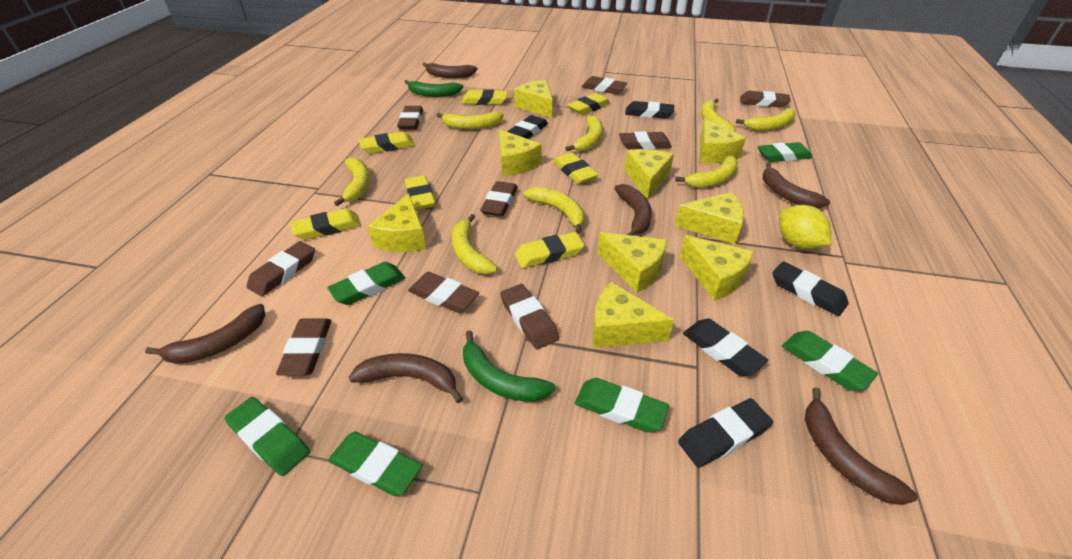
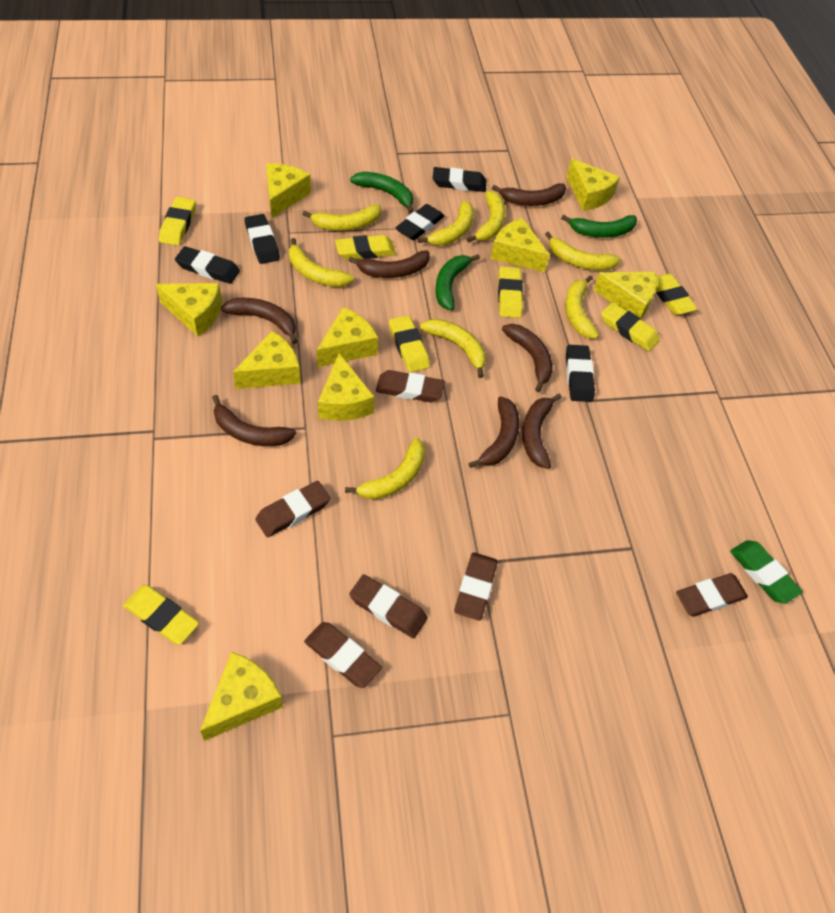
brown banana: [145,304,265,364] [349,353,463,403] [422,62,477,78] [614,184,652,236] [763,163,830,208] [805,387,918,505] = 6 -> [212,395,296,446] [221,298,298,344] [348,250,430,278] [469,396,519,468] [492,183,566,206] [502,324,553,392] [522,393,562,469] = 7
brown eraser: [247,241,315,296] [276,318,332,376] [397,106,423,130] [408,272,479,313] [480,181,518,217] [500,284,559,349] [581,76,628,94] [619,131,672,149] [740,91,791,108] = 9 -> [255,481,330,537] [304,622,382,688] [349,574,427,638] [376,370,444,402] [454,552,498,621] [676,573,748,617] = 6
green banana: [405,80,463,97] [463,330,555,402] = 2 -> [350,172,414,214] [435,254,480,311] [561,215,637,238] = 3
green eraser: [224,397,310,476] [327,262,406,305] [328,431,422,496] [575,378,669,433] [757,142,812,162] [782,331,878,390] = 6 -> [730,540,803,604] = 1
yellow lemon: [779,205,831,249] = 1 -> none = 0

